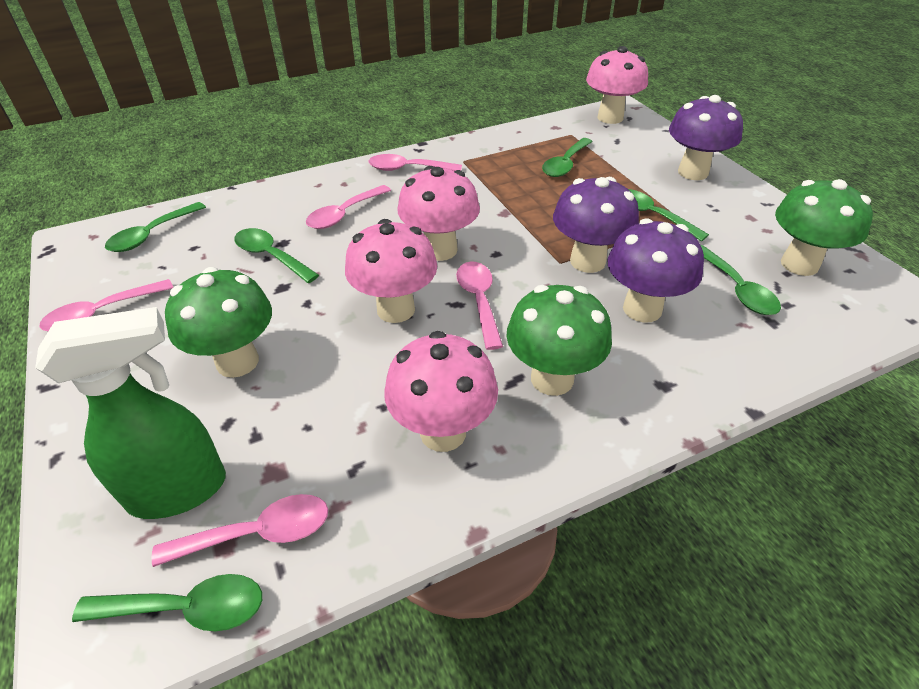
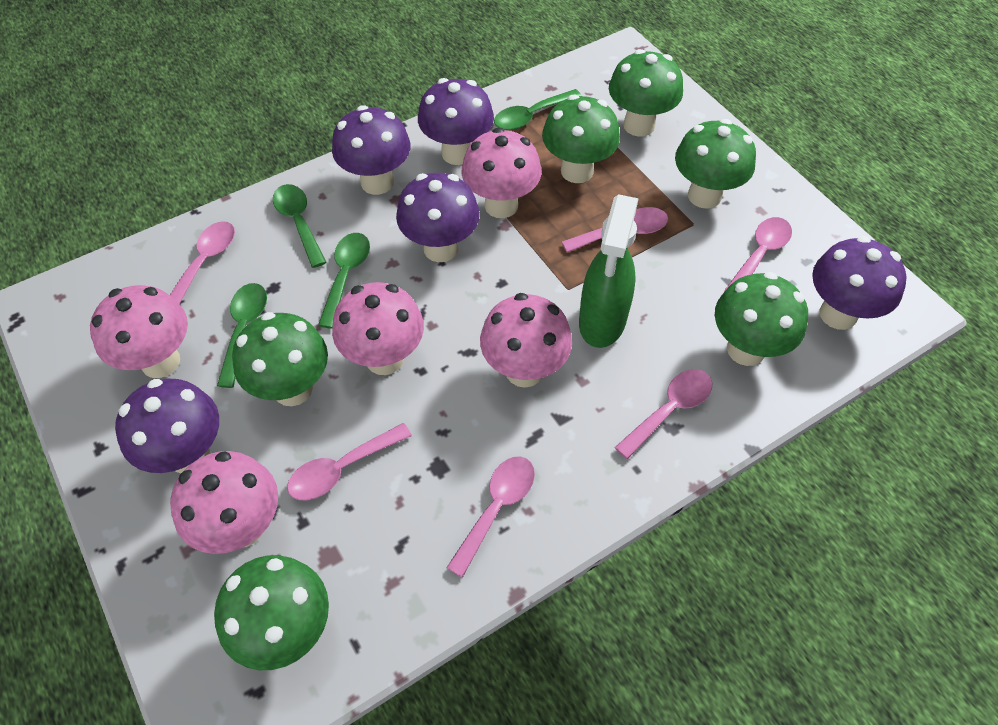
green mushroom: [165,267,272,378] [506,285,612,396] [775,179,873,276] = 3 -> [214,555,329,670] [232,312,328,406] [542,95,620,183] [609,49,683,137] [675,119,756,209] [715,272,808,366] = 6
green spoon: [72,574,262,631] [105,202,206,252] [234,228,319,283] [542,138,593,177] [629,189,709,242] [701,245,781,315] = 6 -> [217,283,267,388] [273,184,326,268] [318,233,370,329] [494,89,582,130] = 4
pink mushroom: [345,219,437,323] [384,331,498,452] [397,166,480,261] [586,46,648,124] = 4 -> [90,285,188,378] [170,451,278,554] [332,282,424,375] [462,128,542,218] [480,293,572,388] = 5
pink spoon: [40,279,173,331] [152,494,328,567] [306,185,391,229] [369,154,462,171] [456,262,503,350] = 5 -> [170,221,235,304] [287,423,412,500] [446,457,535,578] [562,207,668,253] [614,369,712,459] [724,217,792,292] = 6
purple mushroom: [553,177,639,273] [608,219,704,323] [669,95,743,180] = 3 -> [115,379,219,473] [332,105,411,195] [396,173,480,262] [418,78,494,165] [812,236,907,330] = 5

